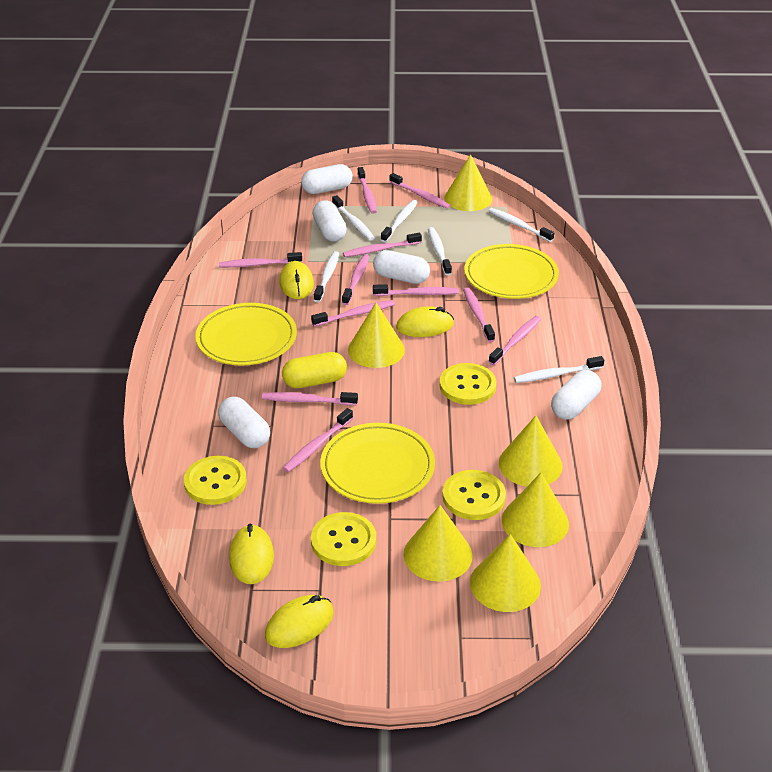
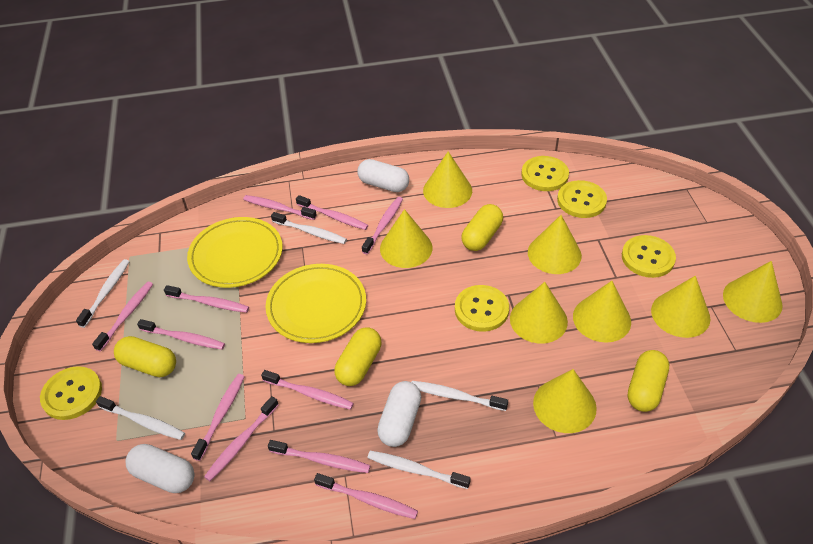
white capsule: [218,397,270,448] [301,164,353,194] [313,200,347,242] [373,250,430,284] [551,370,601,420] = 5 -> [126,444,195,493] [358,159,409,192] [377,381,421,447] = 3
white toothbrush: [314,251,339,302] [332,195,375,241] [381,200,418,242] [428,227,452,276] [489,208,554,242] [514,356,604,383] = 6 -> [76,259,130,328] [96,396,185,440] [271,212,347,244] [367,451,471,489] [411,381,508,411] = 5
yellow button: [184,456,247,505] [311,512,376,566] [440,363,496,405] [442,470,506,520] = 4 -> [40,366,102,420] [455,285,509,332] [521,156,569,191] [557,180,607,218] [622,235,676,278] = 5
yellow capsule: [282,352,347,388] = 1 -> [114,336,176,377] [334,327,381,386] [461,204,503,251] [628,350,669,412] = 4
yellow cone: [348,303,405,368] [403,505,473,582] [444,154,492,211] [470,534,541,612] [499,415,563,487] [502,472,569,547] = 6 -> [380,209,432,268] [423,151,472,208] [510,282,568,343] [528,215,582,274] [533,369,597,433] [573,281,631,343] [651,276,710,338] [723,261,783,323] = 8
yellow mouse: [229,524,274,584] [265,595,334,648] [280,261,314,299] [396,306,454,337] = 4 -> none = 0
yellow plate: [195,303,297,366] [320,423,435,504] [464,244,559,299] = 3 -> [187,217,283,288] [266,264,366,343] = 2

